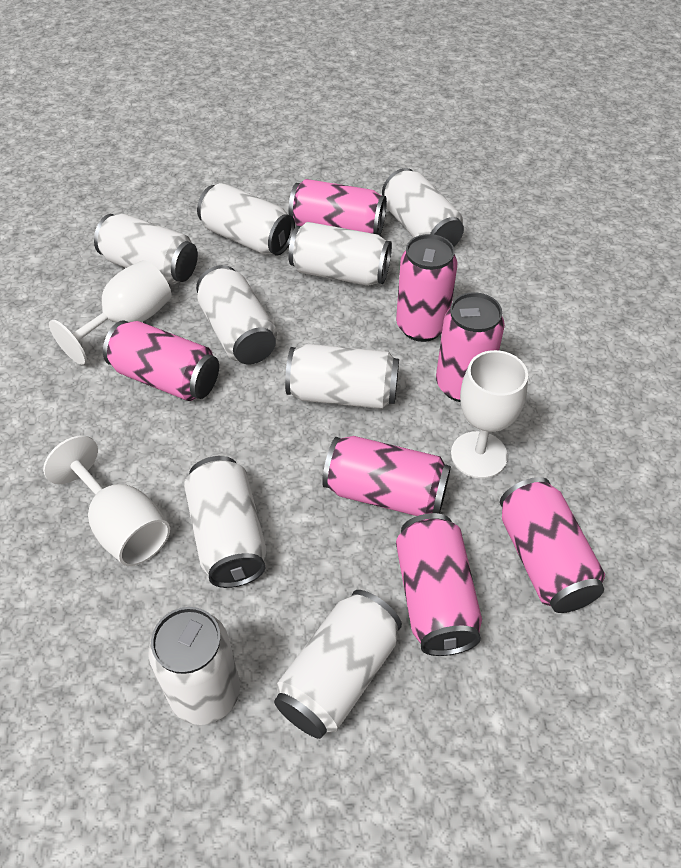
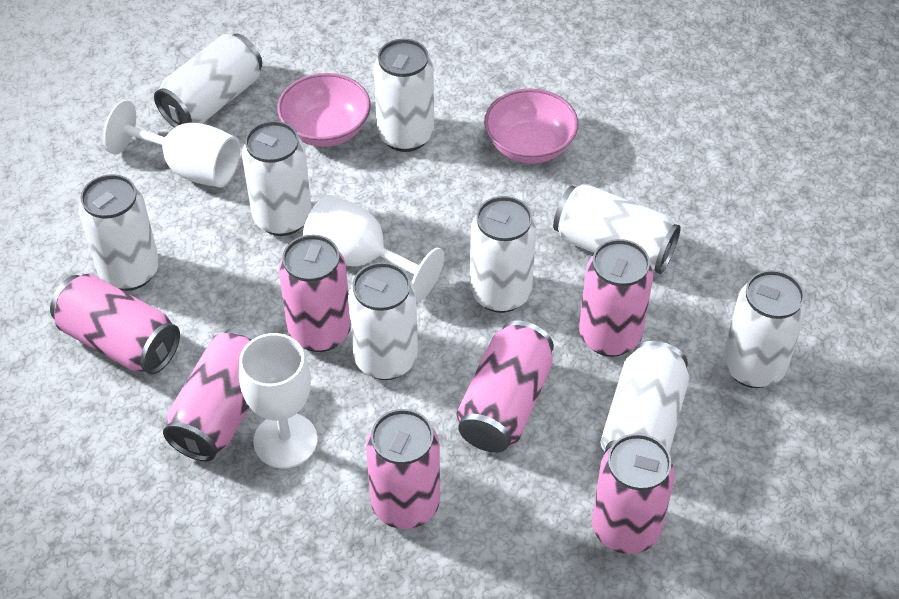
pink bowl: none = 0 -> [277,73,371,147] [484,88,579,164] = 2

